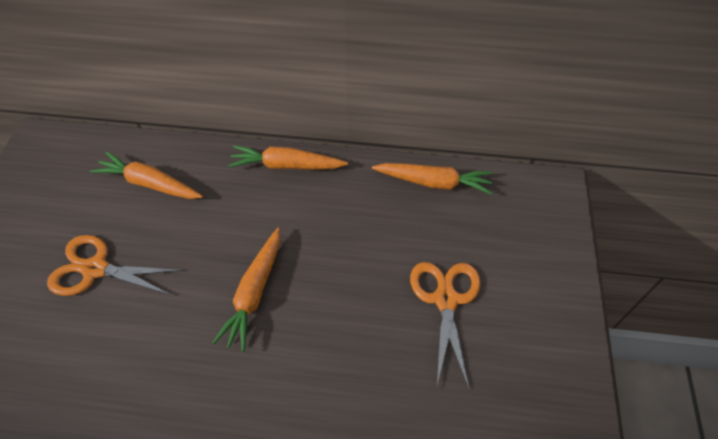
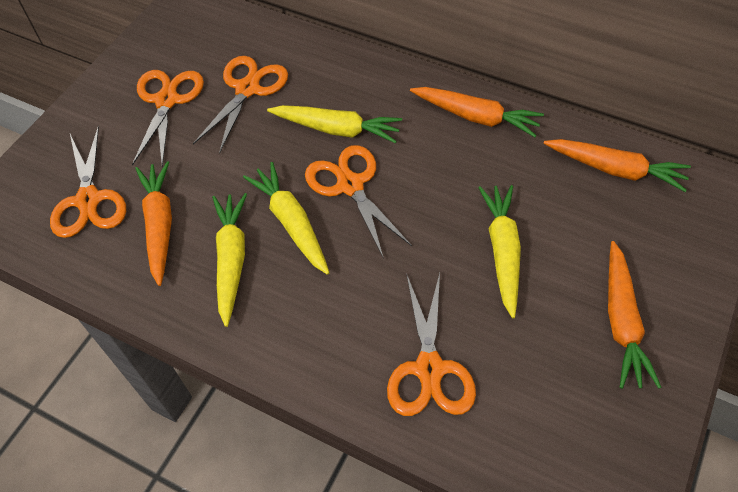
orange scissors: [47,235,183,296] [410,262,481,389] = 2 -> [50,126,126,238] [132,70,204,167] [193,56,288,154] [305,145,412,259] [387,273,476,416] = 5
yellow carrot: none = 0 -> [212,193,247,327] [243,162,329,275] [267,105,402,143] [478,185,521,318] = 4

